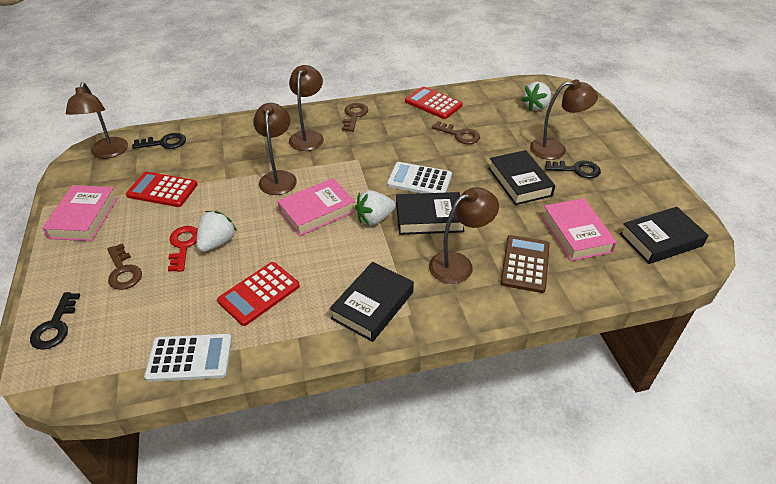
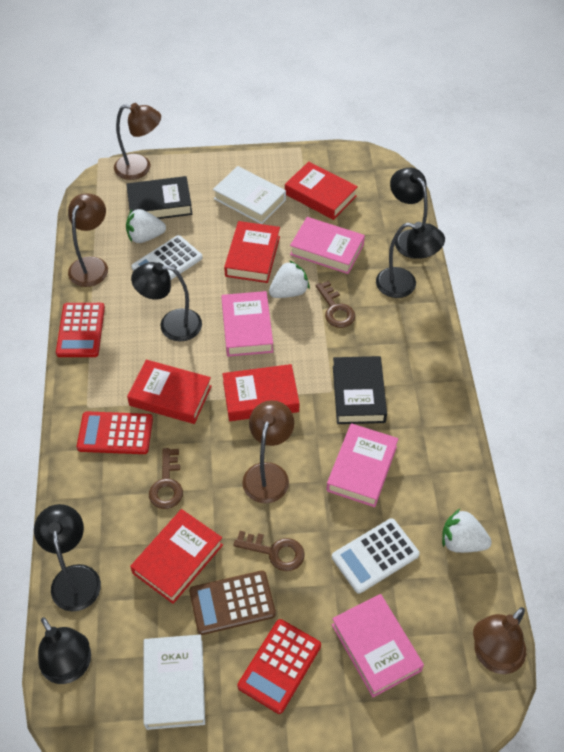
black book: [329,262,414,342] [396,192,465,235] [488,150,555,205] [619,207,709,264] = 4 -> [126,176,192,219] [333,356,387,424] = 2
black key: [30,292,80,350] [132,133,186,149] [545,161,601,179] = 3 -> none = 0
black lamp: none = 0 -> [34,504,101,611] [38,617,91,684] [131,262,202,341] [376,222,445,298] [390,168,428,259] = 5
brown lamp: [66,82,128,159] [253,103,297,195] [289,65,324,151] [429,187,499,284] [530,79,598,160] = 5 -> [68,193,108,287] [114,103,161,180] [242,400,294,503] [473,607,526,674] = 4
pink book: [42,185,118,241] [278,178,356,236] [542,198,617,261] = 3 -> [221,291,273,357] [290,217,365,274] [326,423,398,507] [332,594,424,697] = 4
red book: none = 0 -> [127,360,212,424] [130,509,223,604] [222,364,299,421] [224,221,280,283] [285,162,358,220] = 5
red key: [168,226,198,272] = 1 -> none = 0
white book: none = 0 -> [144,635,205,730] [213,166,286,224] = 2

